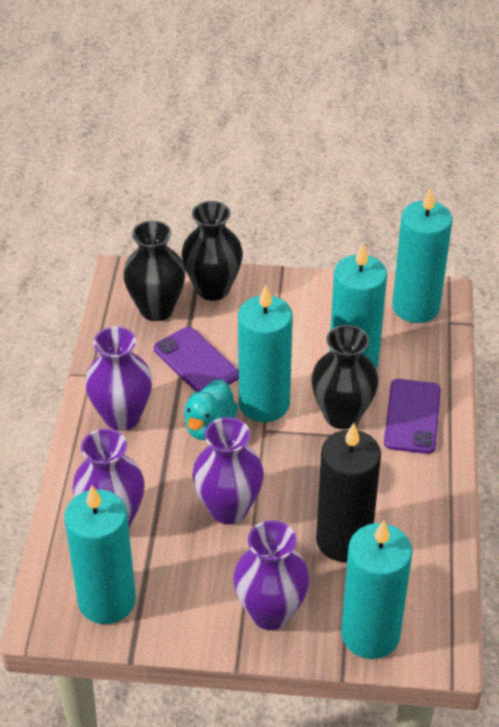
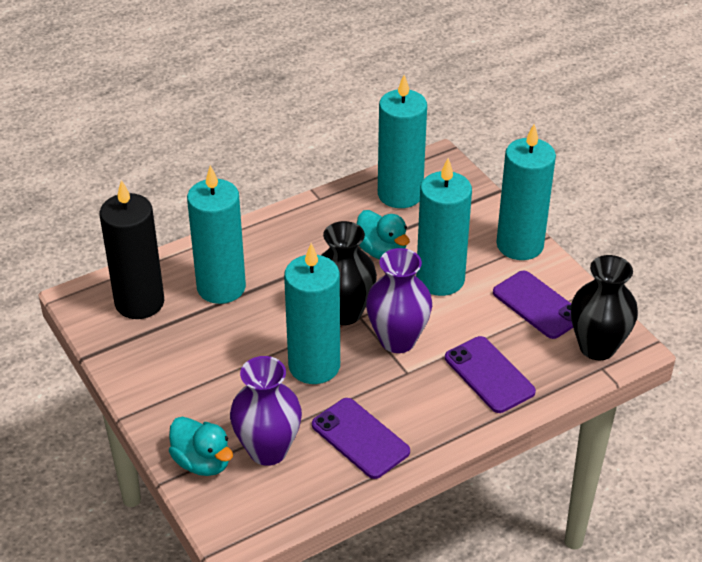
black vase: [123,221,186,321] [182,201,243,301] [311,325,378,429] = 3 -> [321,221,377,325] [571,255,638,360] = 2
purple phone: [154,327,239,392] [384,379,441,454] = 2 -> [312,398,410,479] [445,336,536,413] [493,271,573,339] = 3
purple vase: [73,429,145,527] [85,327,152,431] [192,417,264,524] [233,520,310,630] = 4 -> [230,356,302,466] [366,248,432,353] = 2
turquoise duck: [184,379,238,440] = 1 -> [169,417,233,476] [357,210,410,259] = 2

